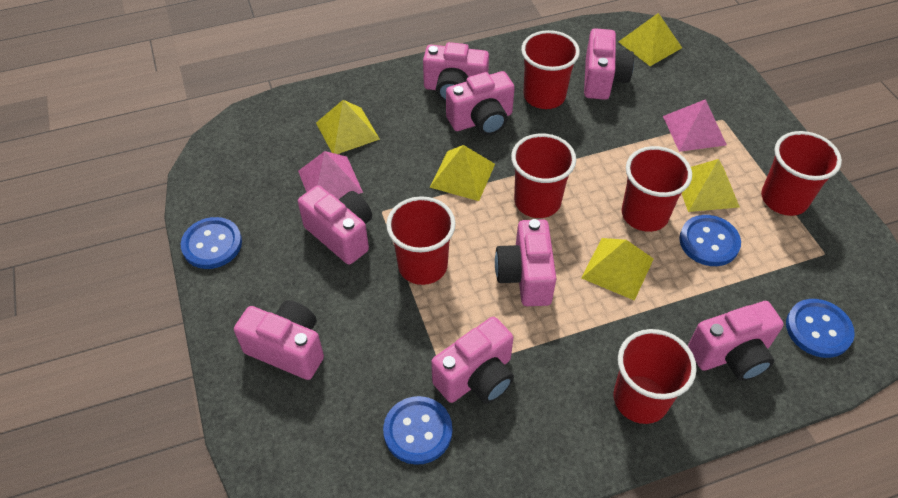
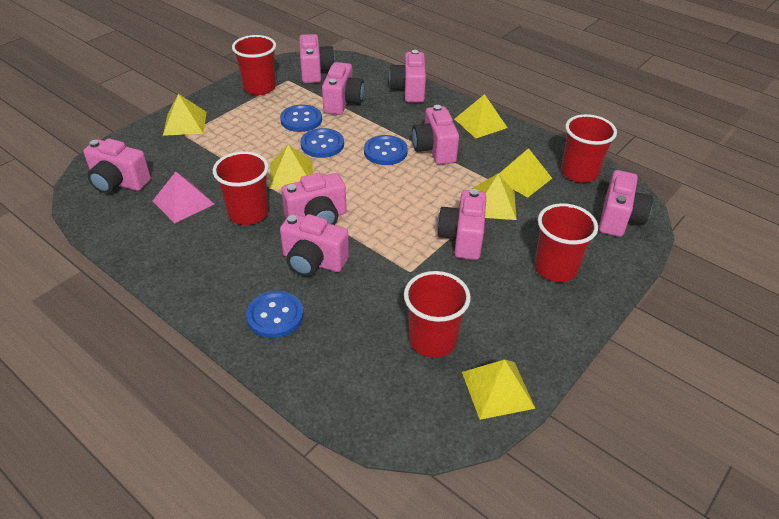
pink camera: [234,300,324,380] [298,185,372,265] [423,42,489,102] [431,317,514,403] [446,71,515,135] [495,219,557,306] [584,28,634,100] [688,301,784,381] = 8 -> [83,138,151,194] [280,214,349,276] [281,173,347,225] [299,34,335,83] [322,62,364,115] [389,50,426,103] [412,105,459,165] [437,189,486,260] [599,170,653,237] = 9
pink pyramid: [298,151,363,199] [663,99,727,152] = 2 -> [153,172,214,223] = 1
red cup: [386,196,456,285] [511,133,576,218] [521,30,580,109] [613,329,697,424] [622,146,692,232] [761,131,842,216] = 6 -> [213,151,269,225] [232,35,276,95] [404,271,471,358] [534,203,598,282] [561,114,617,183] = 5
yellow pyramid: [316,100,380,154] [430,145,495,201] [581,238,654,301] [618,13,682,66] [682,159,740,212] = 5 -> [163,94,207,136] [269,144,313,189] [455,94,507,138] [462,360,536,420] [471,174,517,220] [499,148,552,197] = 6

